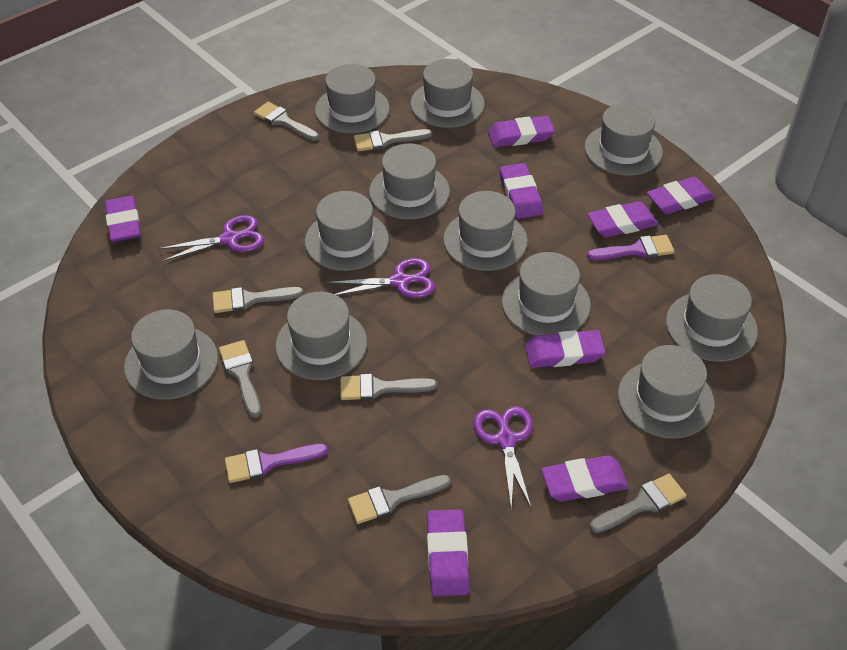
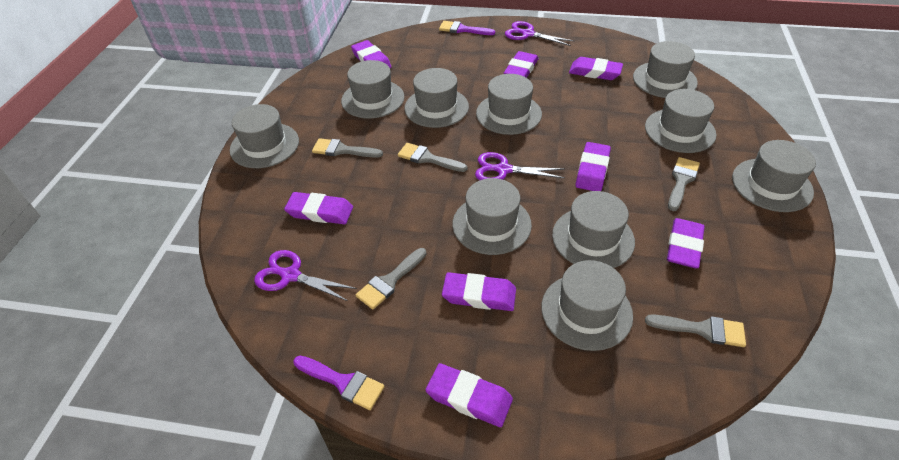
grey brush: [213,287,304,313] [219,340,261,418] [254,102,319,141] [340,374,437,400] [348,475,451,524] [354,129,432,151] [590,474,686,533] = 7 -> [312,138,383,158] [356,248,427,310] [398,143,467,172] [645,315,746,347] [668,157,700,211] = 5
grey hat: [124,309,218,400] [275,292,367,380] [305,191,389,271] [315,64,390,133] [369,143,450,220] [410,59,485,128] [443,191,528,271] [502,252,591,336] [584,103,663,176] [618,345,715,439] [666,274,758,362] = 11 -> [230,104,299,168] [341,60,404,119] [404,68,469,128] [452,178,532,255] [476,74,542,135] [541,260,633,351] [552,191,635,268] [633,41,698,98] [645,89,717,153] [732,140,816,212] = 10

